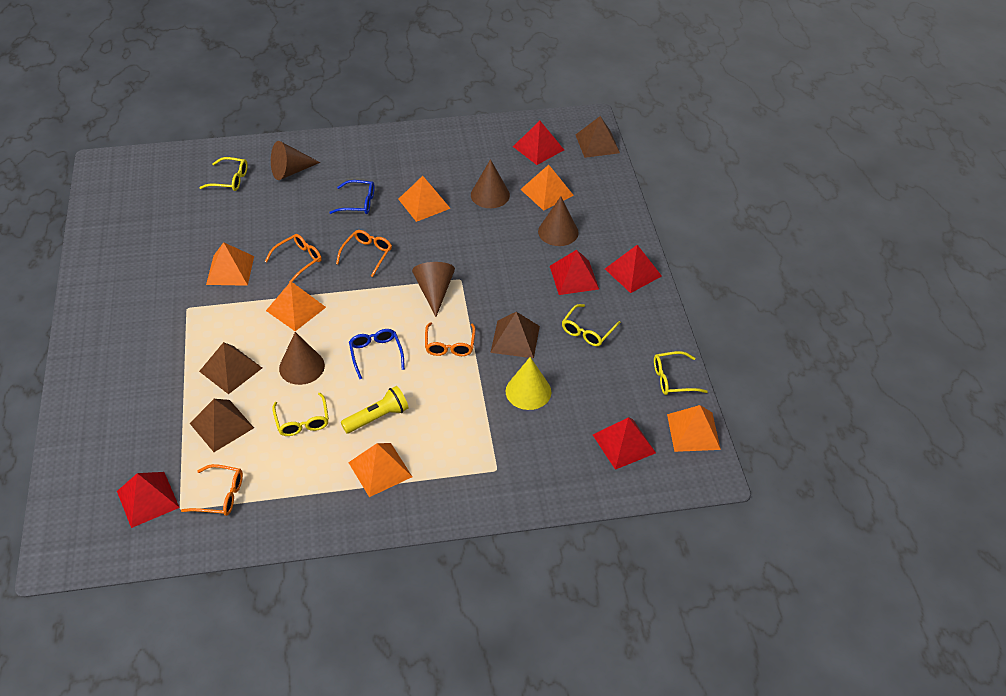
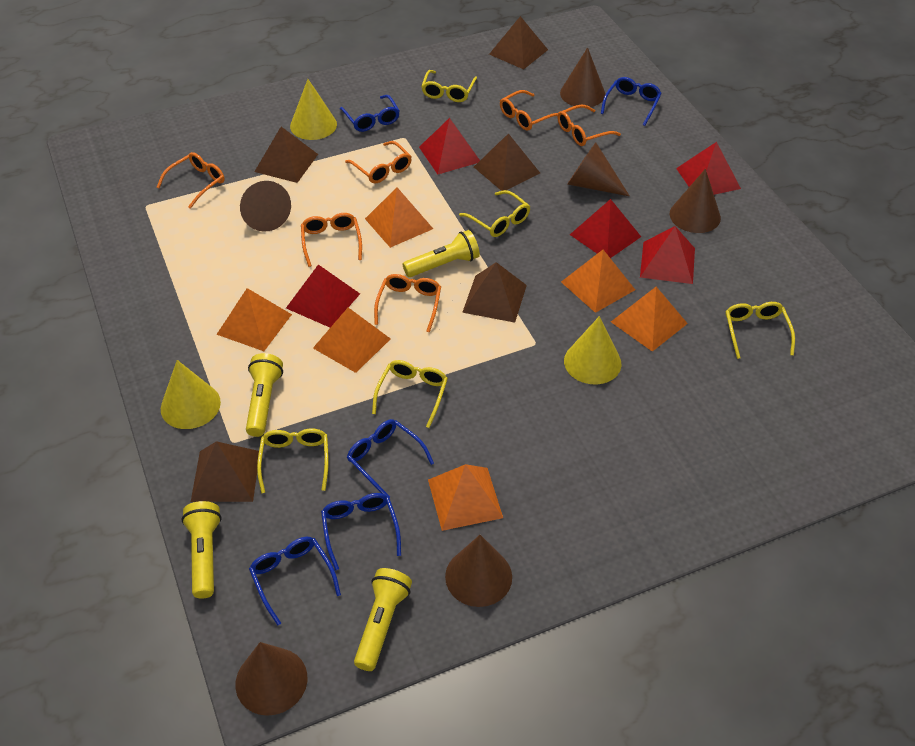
blue glasses: [329,180,375,214] [349,329,405,379] = 2 -> [249,537,341,625] [321,493,401,571] [340,95,400,132] [347,419,434,498] [601,77,662,126] = 5
brown cone: [271,141,320,180] [279,332,325,385] [412,262,455,317] [471,159,510,208] [538,197,579,246] = 5 -> [235,642,307,716] [240,181,291,232] [445,535,512,607] [560,47,605,107] [567,142,630,196] [670,169,721,233] = 6
brown pyramid: [190,399,254,452] [199,342,262,394] [490,312,540,358] [575,116,620,158] = 4 -> [191,441,259,502] [254,127,318,183] [462,262,527,323] [474,133,540,191] [489,16,548,69] = 5
orange glasses: [181,464,243,516] [265,234,322,283] [336,230,392,277] [425,322,476,356] = 4 -> [157,152,225,209] [301,213,362,267] [345,141,412,183] [374,274,441,332] [500,90,558,131] [557,105,621,146] = 6
yellow cone: [506,357,551,410] = 1 -> [161,360,221,429] [290,79,337,140] [564,316,622,384] = 3
yellow flashlight: [341,386,409,433] = 1 -> [181,501,222,599] [246,353,283,437] [354,568,412,671] [403,230,480,277] = 4
yellow glasses: [199,157,248,191] [272,393,329,436] [562,304,621,346] [654,351,708,395] = 4 -> [257,428,329,493] [372,360,448,428] [421,70,477,102] [459,190,530,237] [726,302,795,359] = 5

